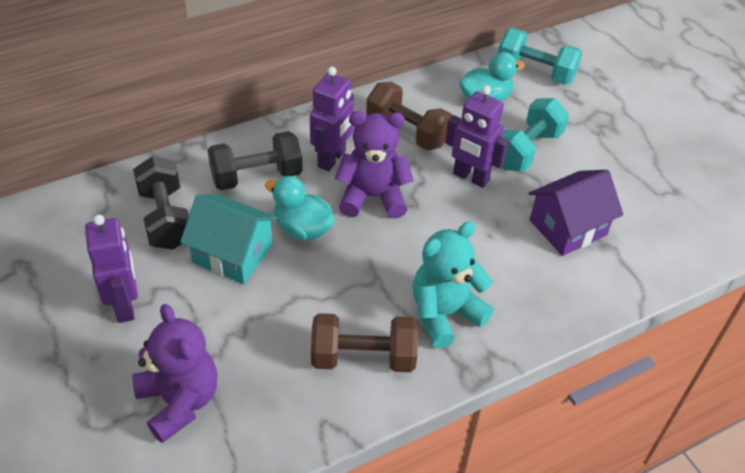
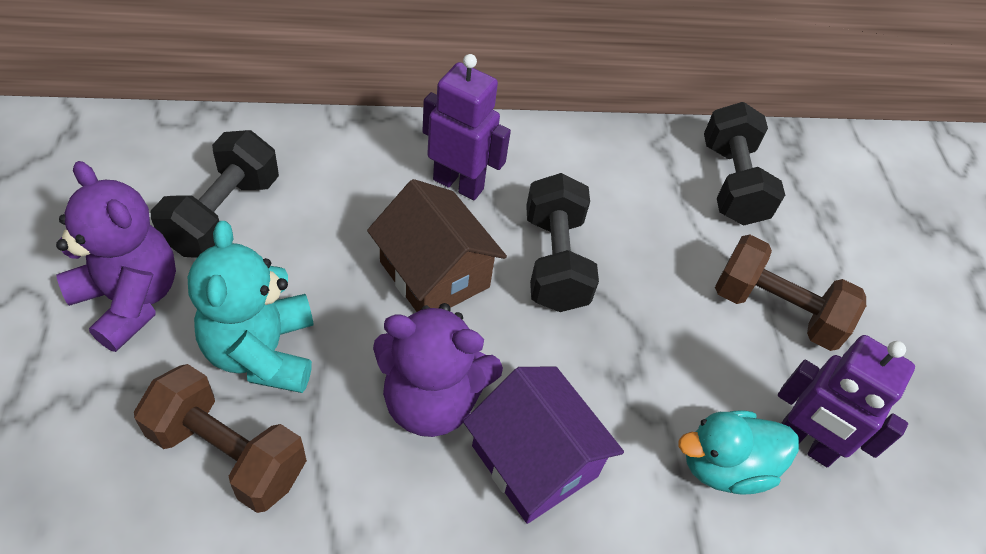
black dumbbell: [133,156,189,249] [207,131,303,190] = 2 -> [151,130,279,258] [526,173,599,312] [704,102,785,226] = 3
brown house: none = 0 -> [367,179,507,312] = 1
purple robot: [85,215,138,323] [310,67,354,171] [445,85,509,188] = 3 -> [422,54,511,200] [778,335,915,467] = 2
turquoise duck: [265,176,335,241] [459,52,525,101] = 2 -> [678,410,799,495] = 1
turquoise dumbbell: [498,28,582,85] [502,98,569,171] = 2 -> none = 0
turquoise house: [180,195,278,284] = 1 -> none = 0

